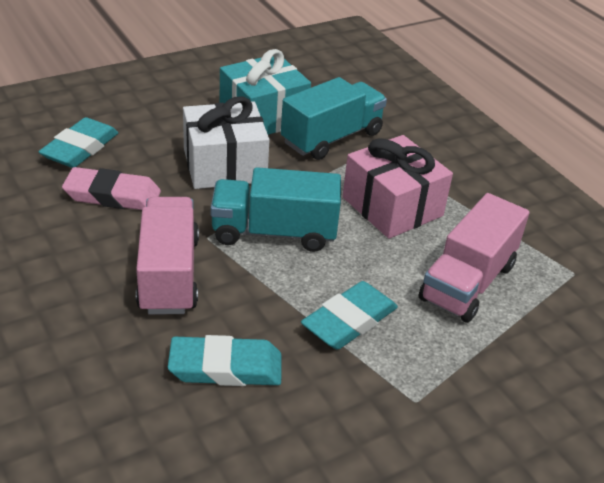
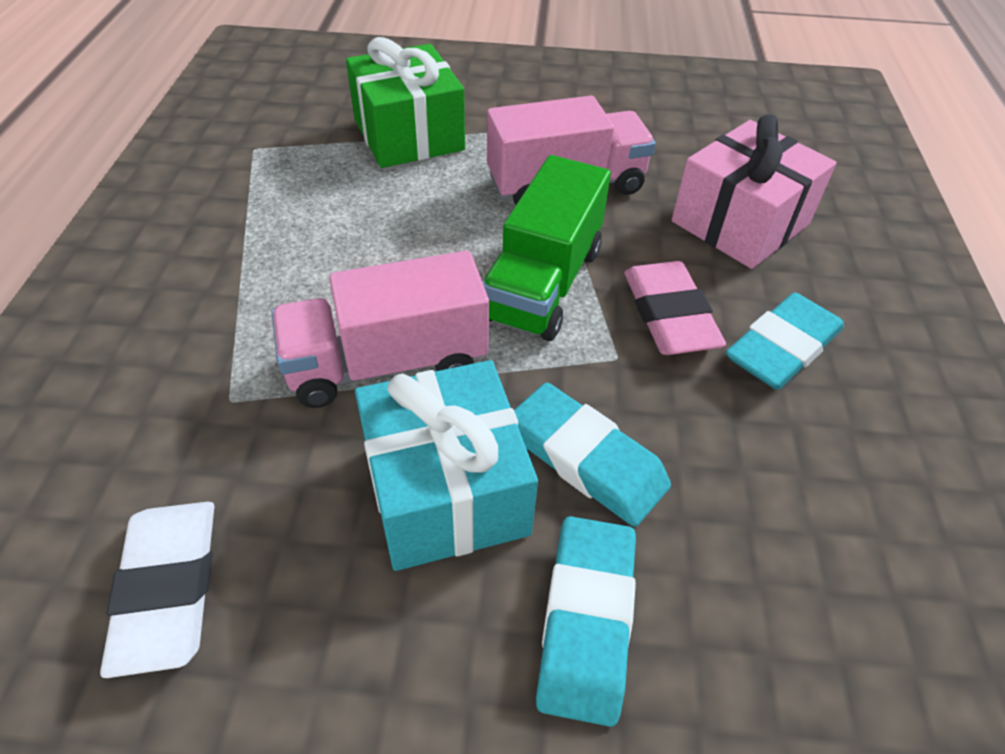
green gift: none = 0 -> [346,37,465,168] = 1
green truck: none = 0 -> [482,155,611,341] = 1
turquoise truck: [211,167,341,252] [281,77,387,160] = 2 -> none = 0
white eraser: none = 0 -> [100,502,214,678] = 1
white gift: [183,97,270,189] = 1 -> none = 0

